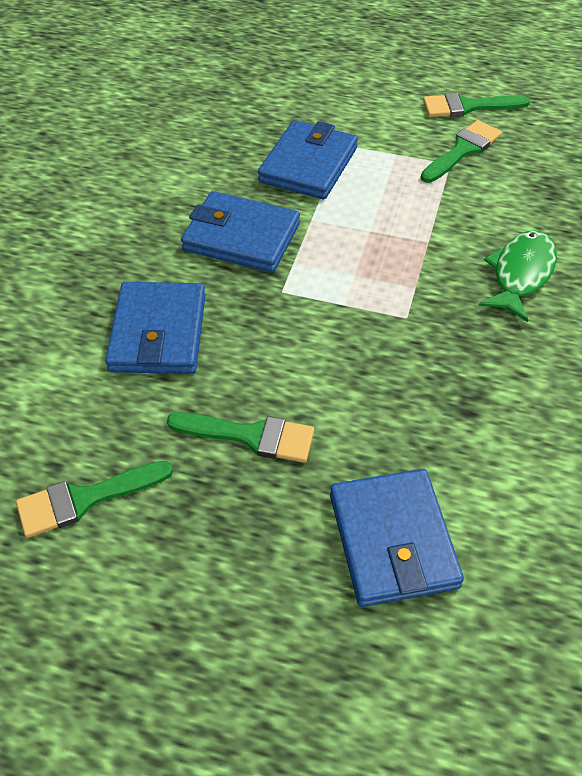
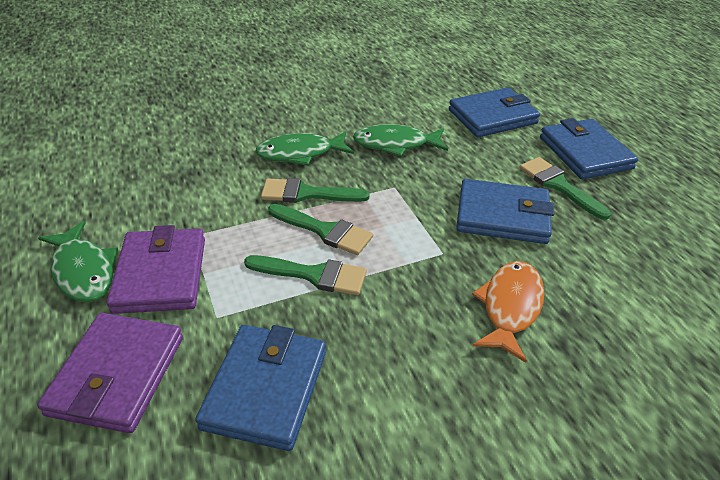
green fish: [478,230,557,322] = 1 -> [38,221,118,302] [255,131,354,166] [353,124,448,157] = 3
orange fish: none = 0 -> [472,261,544,363] = 1
purple wallet: none = 0 -> [37,313,183,433] [107,225,205,314] = 2

